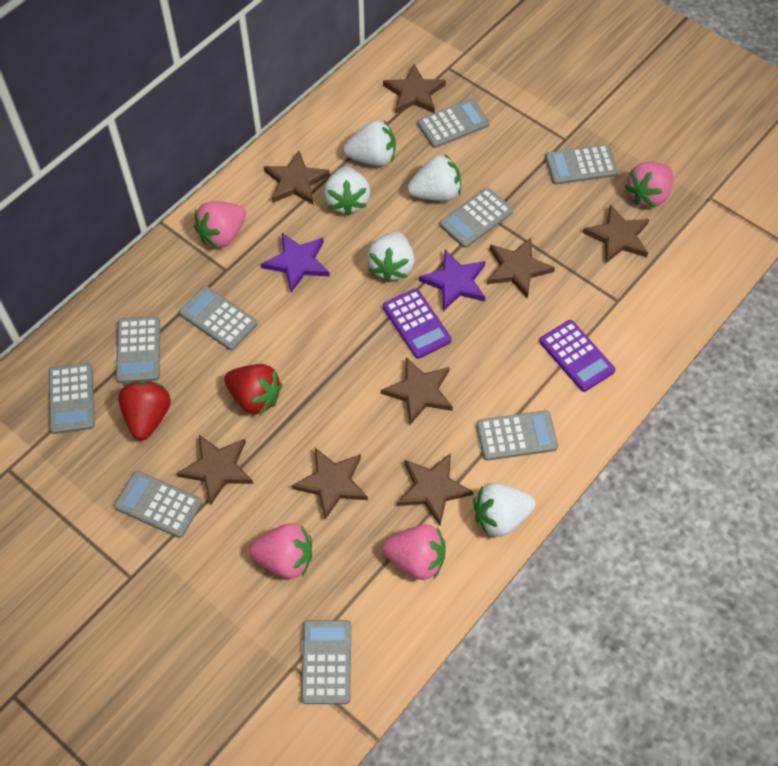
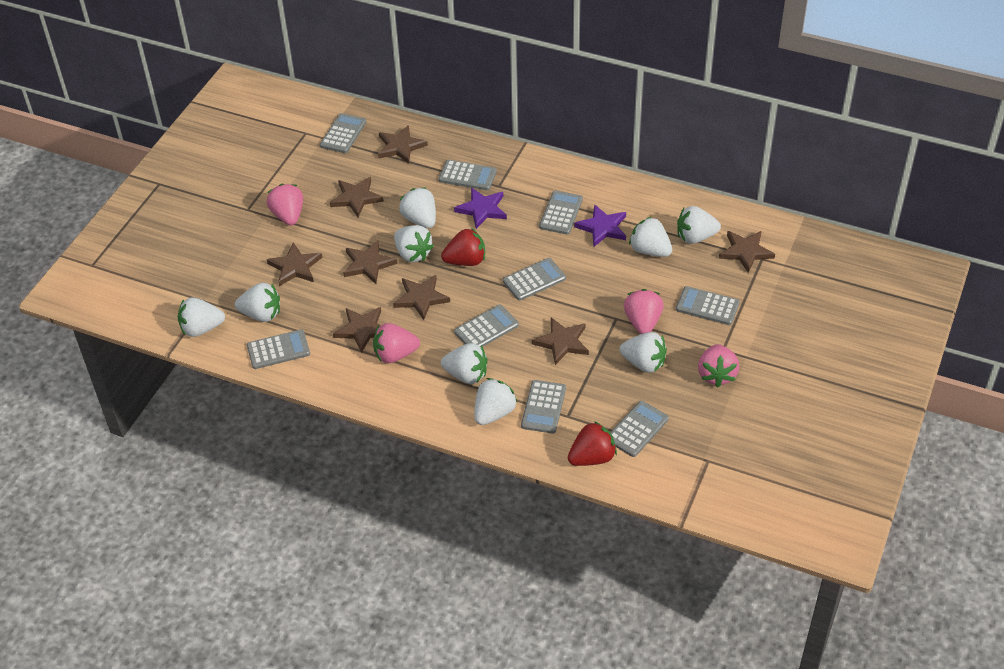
purple calculator: [383,288,452,359] [539,320,615,392] = 2 -> none = 0
white strawberry: [324,166,370,216] [343,120,396,166] [367,231,415,283] [407,154,461,201] [473,483,535,537] = 5 -> [178,298,225,337] [235,283,280,322] [394,225,434,262] [399,187,436,228] [441,343,488,384] [474,378,517,425] [620,332,667,373] [629,217,672,257] [677,206,721,244] = 9

